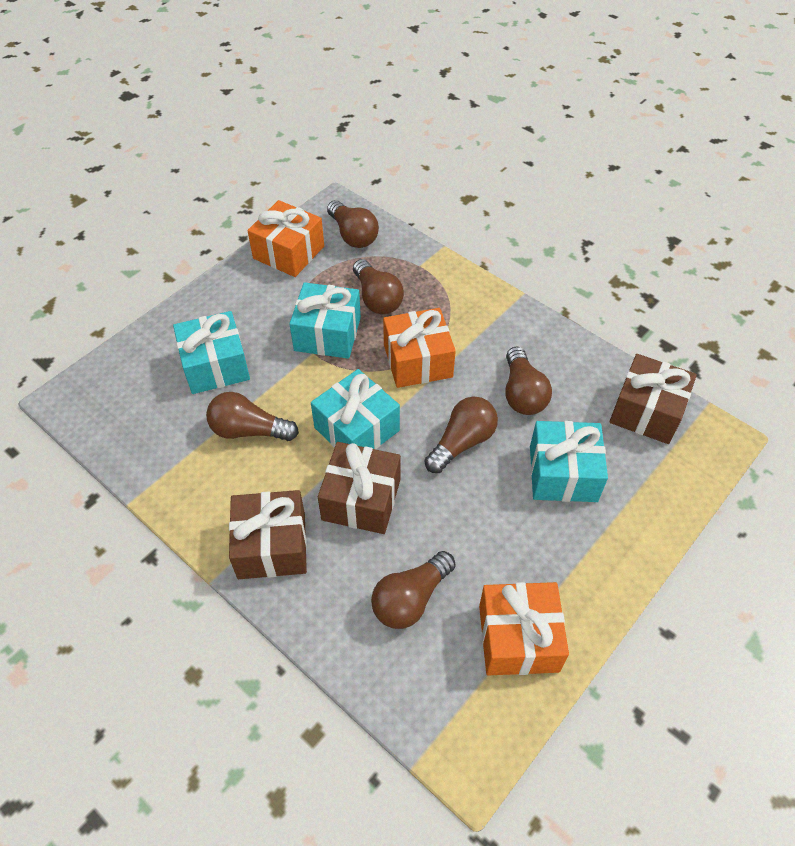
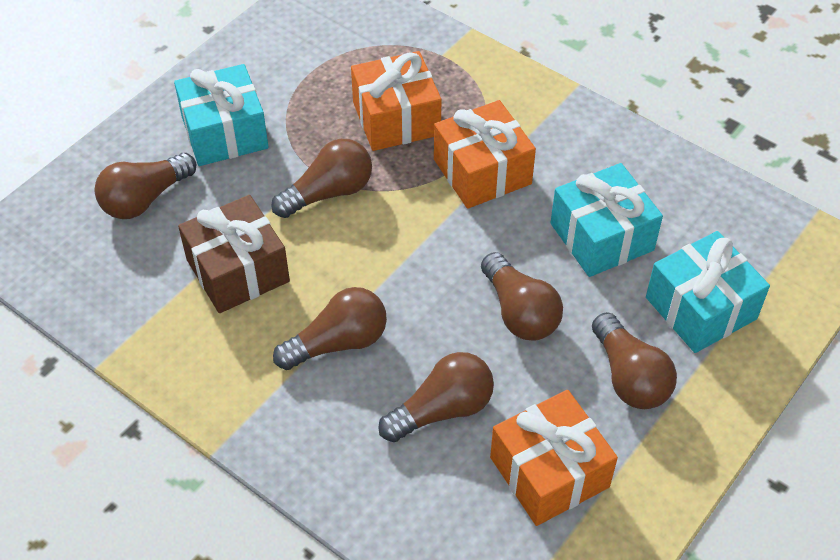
brown gift: [229,490,307,579] [318,442,401,534] [609,354,697,444] = 3 -> [178,195,290,313] = 1
turquoise gift: [173,311,250,394] [289,282,361,359] [311,369,400,450] [530,421,608,502] = 4 -> [174,64,269,166] [551,163,663,277] [646,231,770,353] = 3

